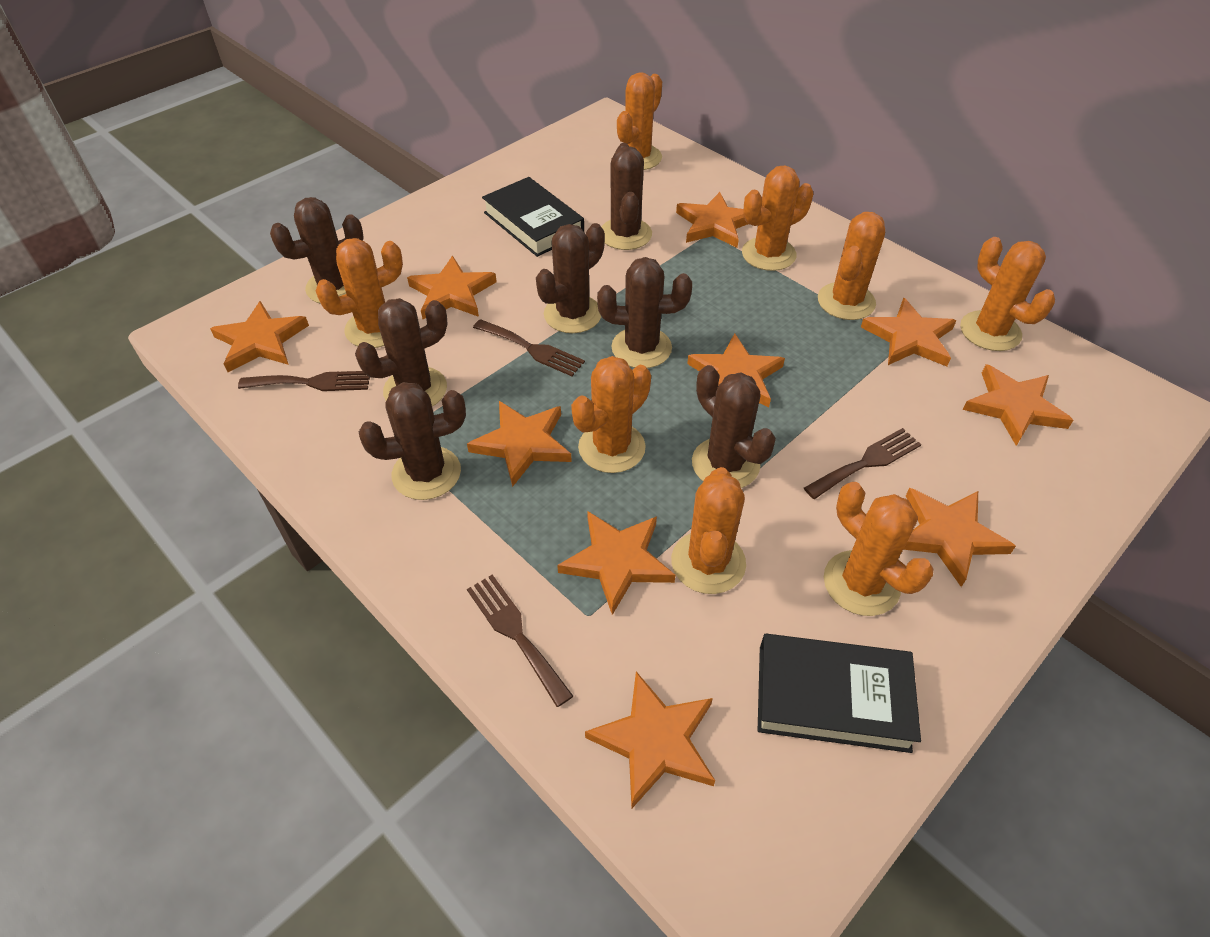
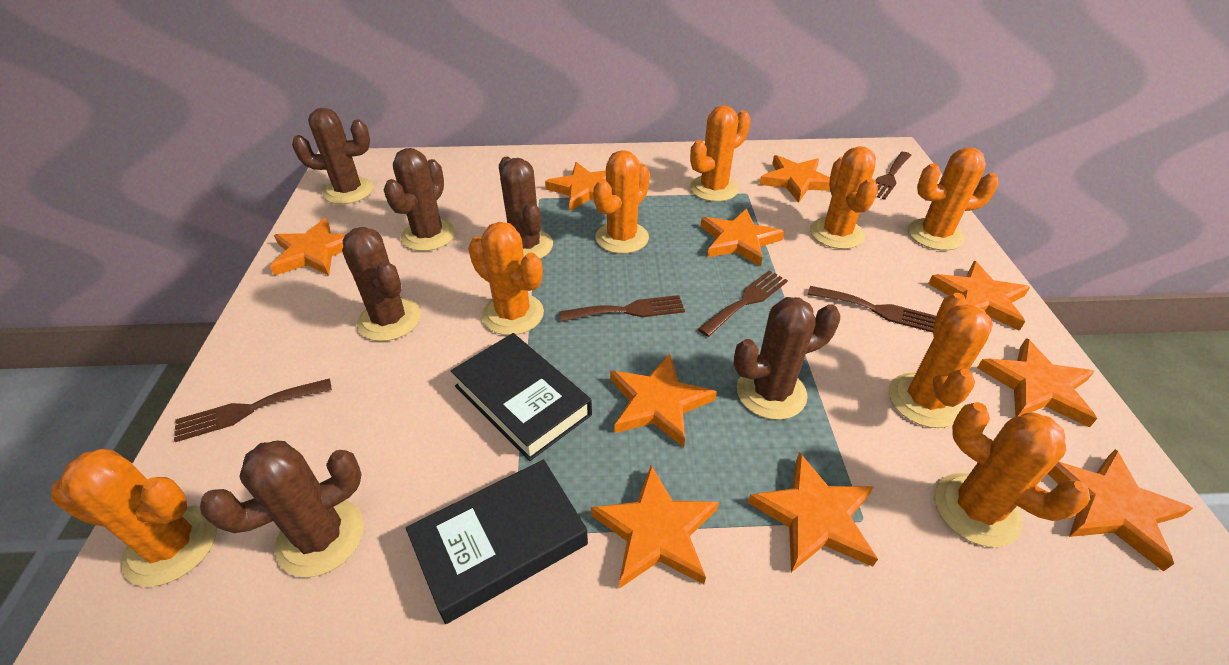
brown cactus: [270,197,364,304] [355,298,448,406] [359,382,466,500] [536,223,605,333] [597,257,692,368] [601,143,652,250] [692,365,776,488] = 7 -> [200,441,364,577] [292,108,374,204] [342,227,421,341] [384,148,455,251] [499,157,553,259] [733,297,840,420] = 6
brown fork: [238,371,370,391] [467,574,573,707] [473,319,585,376] [804,428,921,499] = 4 -> [174,378,332,442] [559,295,685,322] [698,270,788,337] [808,286,936,333] [875,152,912,200] = 5

